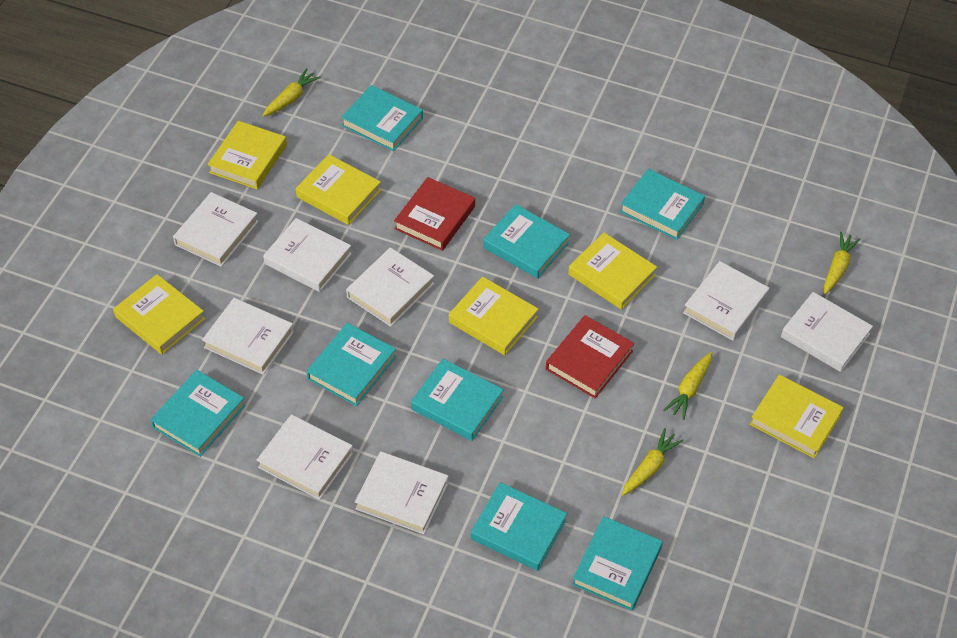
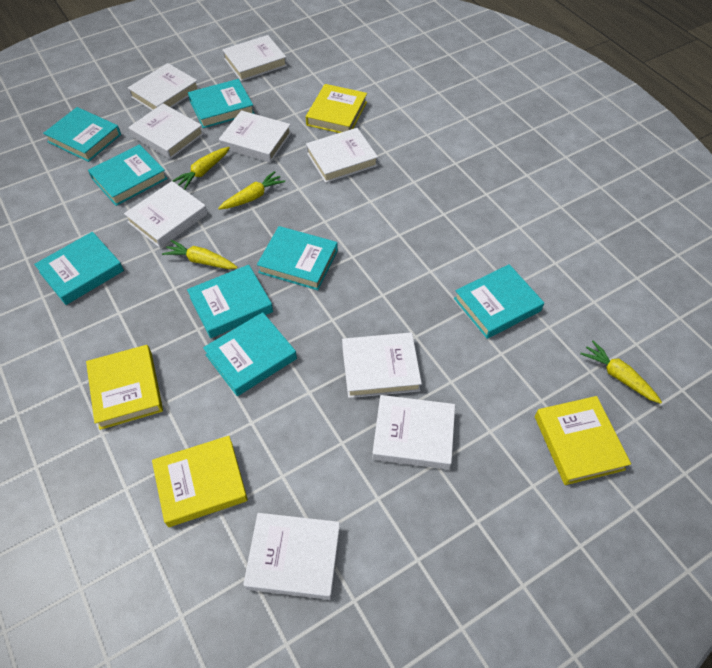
red book: [394,177,475,251] [546,315,634,399] = 2 -> none = 0
white book: [173,192,259,267] [202,298,294,375] [257,414,353,500] [263,218,352,292] [346,247,434,327] [355,451,449,534] [683,261,769,341] [781,292,873,372] = 8 -> [124,181,208,248] [128,63,199,110] [128,103,204,159] [219,110,291,163] [222,35,287,81] [243,513,340,600] [306,128,378,183] [342,332,422,398] [372,395,455,470] = 9
yellow book: [113,274,205,354] [208,121,287,189] [296,154,381,225] [449,276,539,355] [568,232,657,310] [750,375,844,459] = 6 -> [86,345,163,430] [152,436,248,527] [306,84,367,133] [535,396,631,485] = 4

